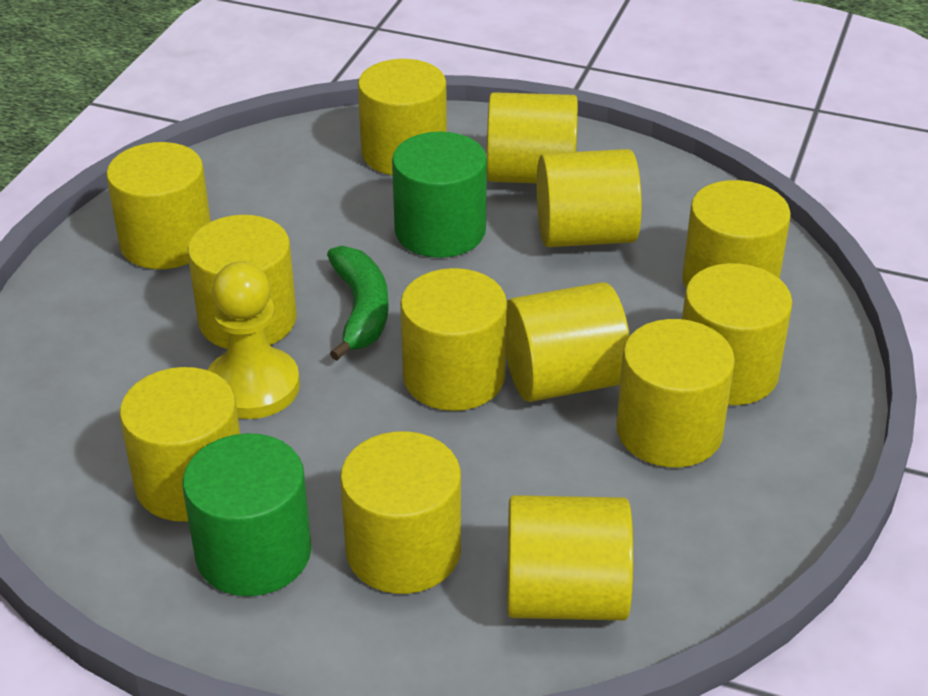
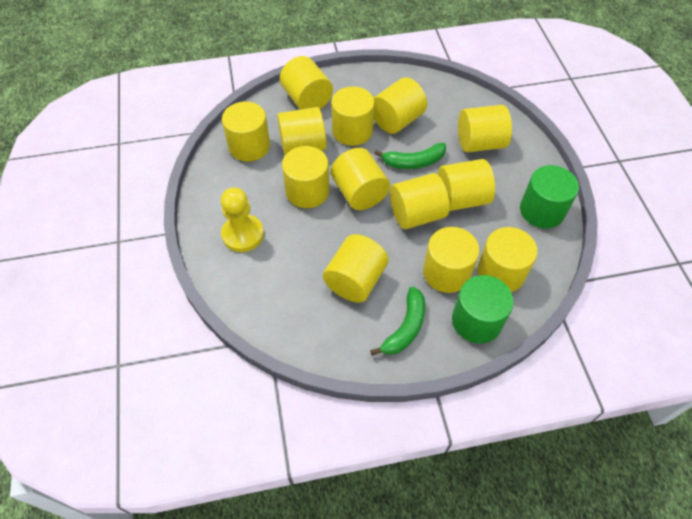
green banana: [327,246,389,361] = 1 -> [370,286,425,356] [374,143,446,169] = 2

